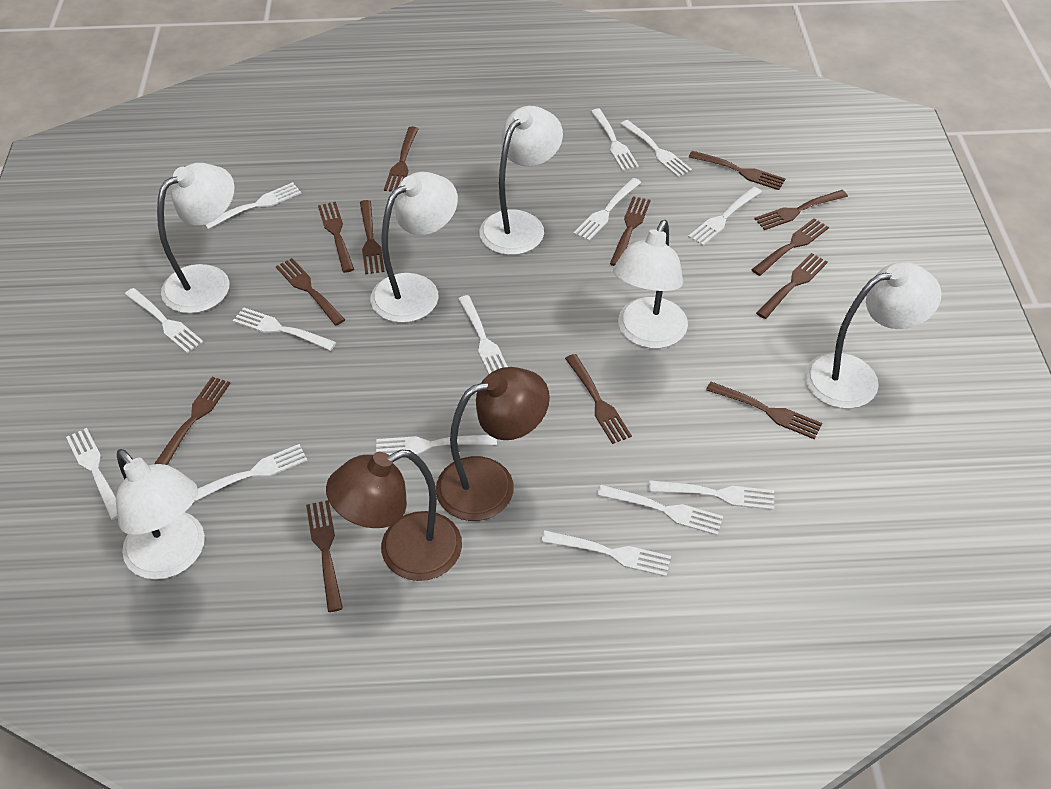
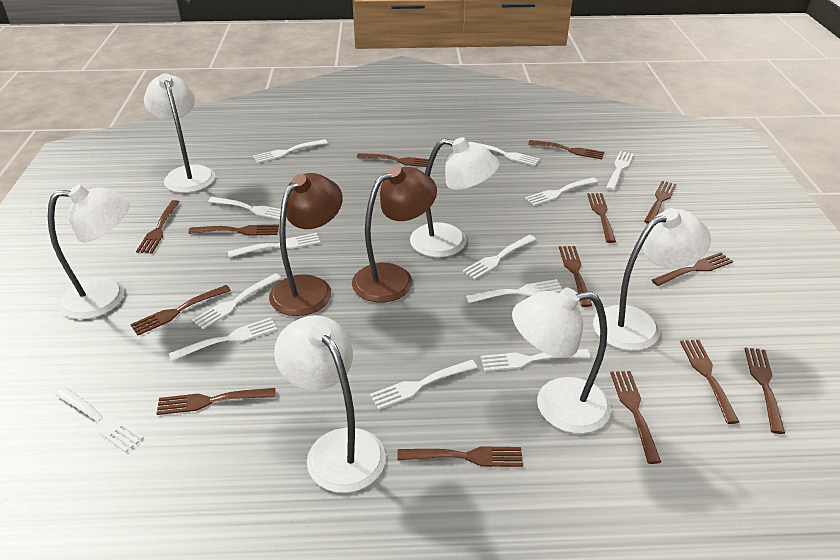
brown fork: [154,377,230,465] [276,258,345,325] [306,500,343,612] [318,202,354,273] [360,200,384,274] [384,126,419,192] [565,354,632,444] [610,196,651,266] [689,151,786,190] [706,382,822,439] [751,218,829,276] [754,190,848,230] [756,253,828,319] = 13 -> [130,285,231,335] [136,200,180,253] [156,388,275,415] [188,225,279,236] [357,153,429,167] [397,446,523,467] [528,140,604,159] [559,246,592,307] [587,193,616,243] [610,371,661,464] [644,181,676,224] [652,252,733,286] [680,340,739,424] [745,348,785,434] = 14
white fork: [66,428,118,520] [125,288,203,353] [194,444,308,502] [205,182,301,229] [233,307,336,351] [376,435,497,455] [458,295,508,374] [541,530,671,577] [574,178,641,241] [591,109,639,171] [597,485,723,535] [621,120,692,177] [649,480,774,510] [688,187,762,246] = 14 -> [55,387,144,452] [169,317,277,361] [192,273,281,329] [208,197,281,220] [228,233,320,258] [253,139,328,163] [370,360,477,409] [462,235,536,280] [466,279,563,303] [468,142,540,166] [481,349,590,371] [525,177,598,206] [606,151,634,191] = 13

